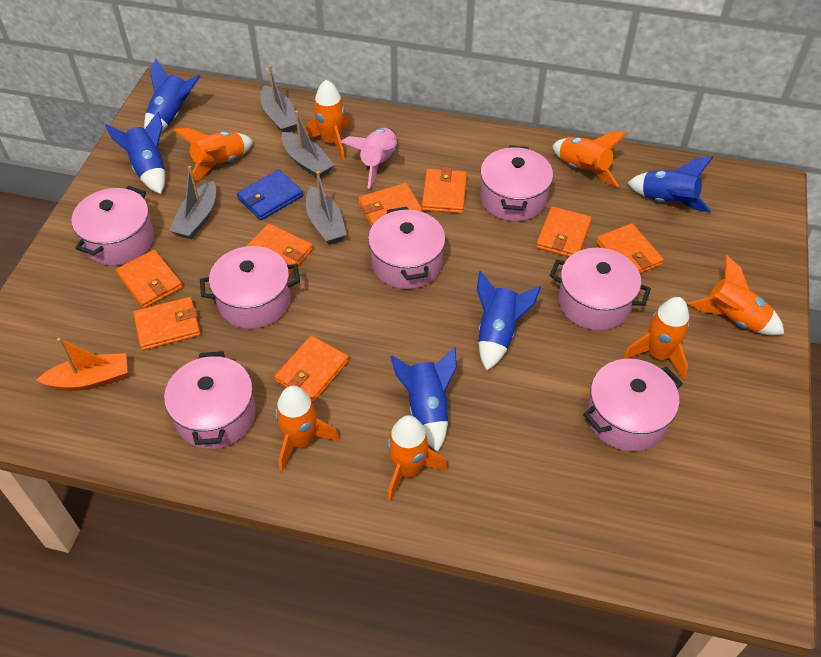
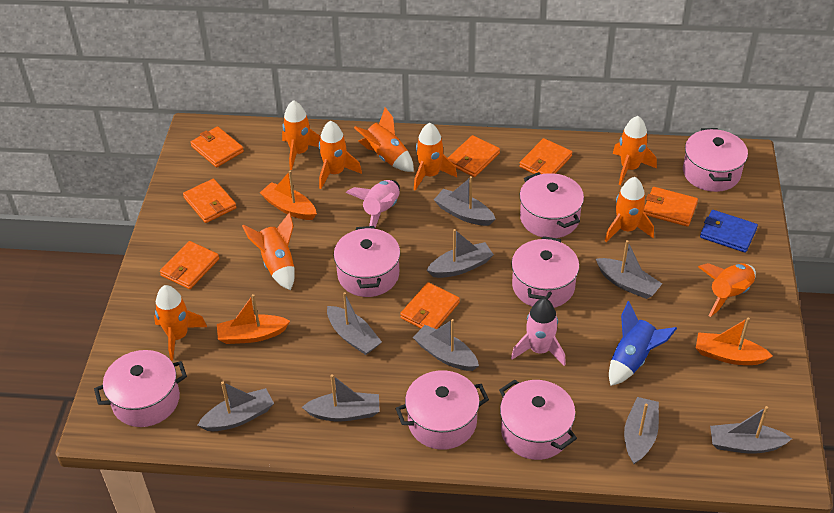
blue rocket: [105,112,165,194] [144,58,201,131] [390,347,457,452] [477,271,541,370] [627,157,713,212] = 5 -> [609,301,677,386] = 1
grey boat: [169,166,216,239] [261,65,297,132] [281,110,334,178] [306,171,347,244] = 4 -> [197,381,274,431] [302,374,380,421] [327,292,382,355] [413,319,479,371] [426,229,494,278] [434,176,496,226] [596,240,662,299] [624,397,659,464] [710,406,792,454] = 9
orange boat: [37,338,128,391] = 1 -> [217,294,290,344] [260,171,317,220] [696,317,773,365] = 3
orange rocket: [174,128,253,181] [275,386,340,472] [305,80,350,161] [387,415,447,502] [552,131,628,187] [623,297,689,380] [688,255,784,335] = 7 -> [154,285,207,361] [242,212,295,290] [282,100,321,170] [319,121,362,189] [354,107,414,172] [414,123,457,191] [605,177,654,242] [613,116,657,185] [698,263,756,317] = 9
orange wallet: [116,250,183,308] [133,297,201,350] [247,223,313,275] [275,336,349,403] [358,183,422,226] [422,167,467,214] [536,206,592,257] [596,223,664,274] = 8 -> [160,241,219,289] [183,179,237,223] [190,126,244,167] [400,282,460,329] [448,135,500,177] [519,138,572,174] [644,187,698,227] = 7
pink rocket: [341,128,397,188] = 1 -> [346,180,400,228] [511,298,566,366] = 2

